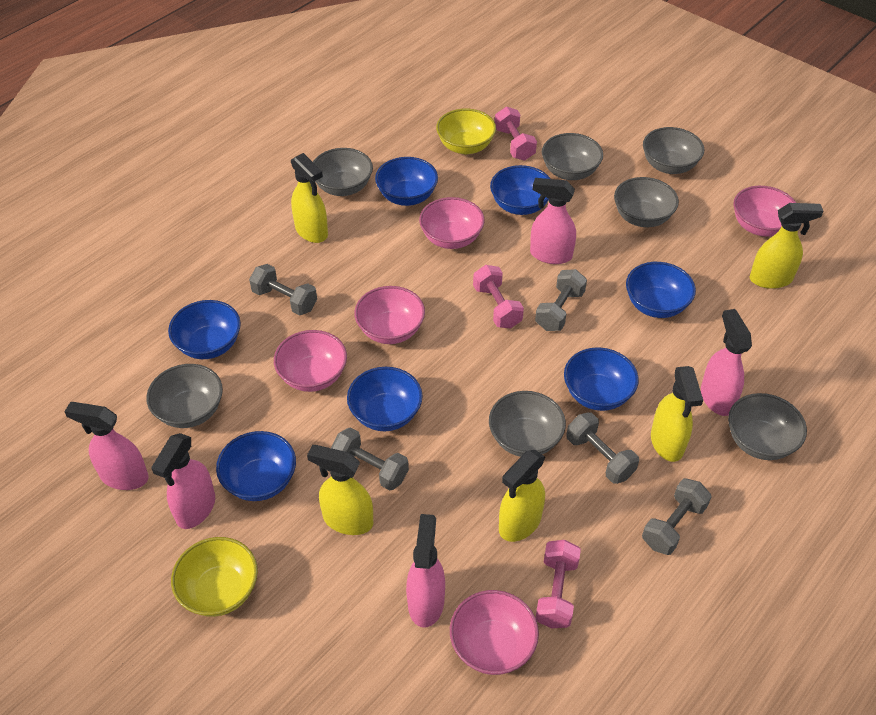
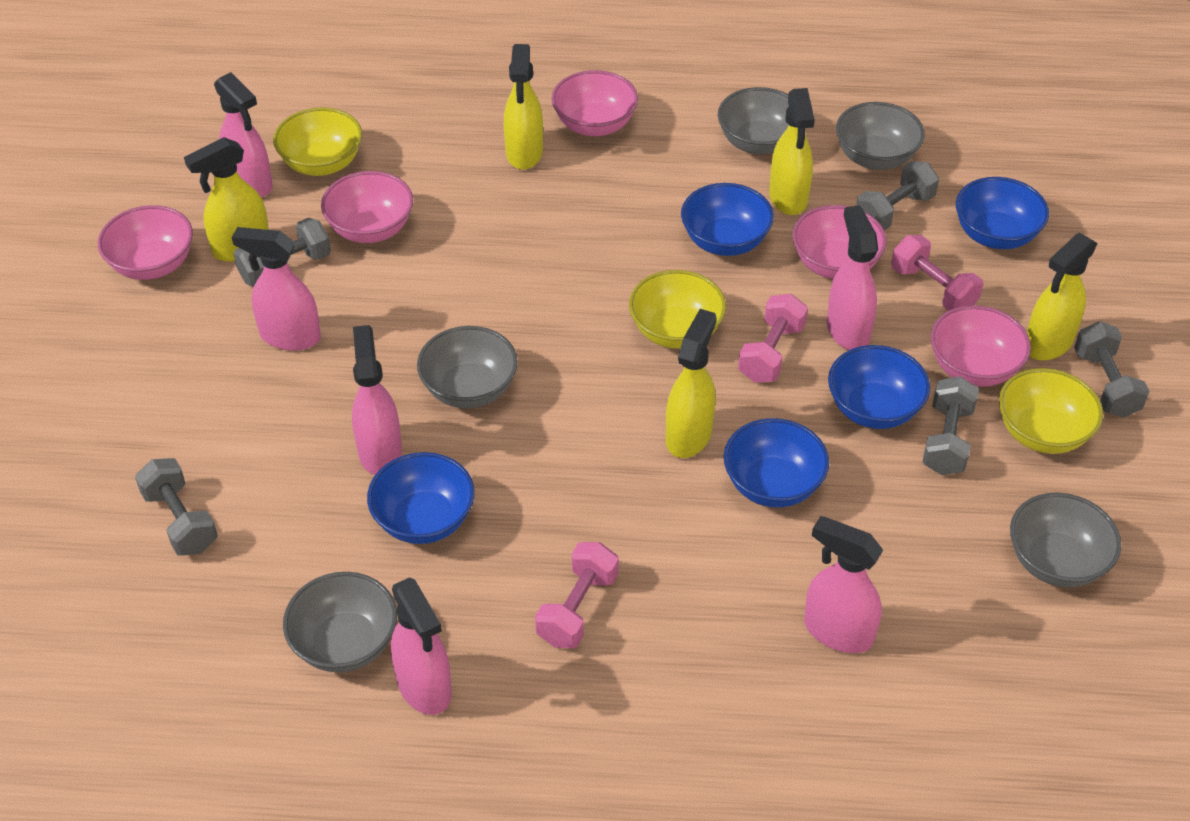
blue bowl: [168,300,241,359] [216,431,296,501] [347,367,423,431] [375,157,438,206] [490,165,551,215] [564,347,639,411] [626,262,696,318] = 7 -> [367,452,475,544] [681,183,774,256] [724,418,829,508] [828,345,930,429] [956,177,1049,249] = 5
grey bowl: [146,364,223,428] [313,148,373,196] [489,391,566,457] [542,133,603,180] [614,177,679,227] [643,127,704,174] [728,393,807,460] = 7 -> [283,572,397,672] [417,326,518,409] [718,87,789,154] [836,102,925,170] [1010,493,1121,587] = 5
pink spray bottle: [64,402,149,490] [151,433,215,529] [406,514,445,628] [530,178,576,264] [701,309,752,416] = 5 -> [214,72,272,198] [232,227,321,351] [352,325,402,475] [391,577,452,715] [804,516,883,653] [827,205,878,350] = 6
yellow bowl: [171,537,258,617] [436,109,496,154] = 2 -> [273,107,362,176] [629,270,726,349] [999,368,1103,454] = 3

